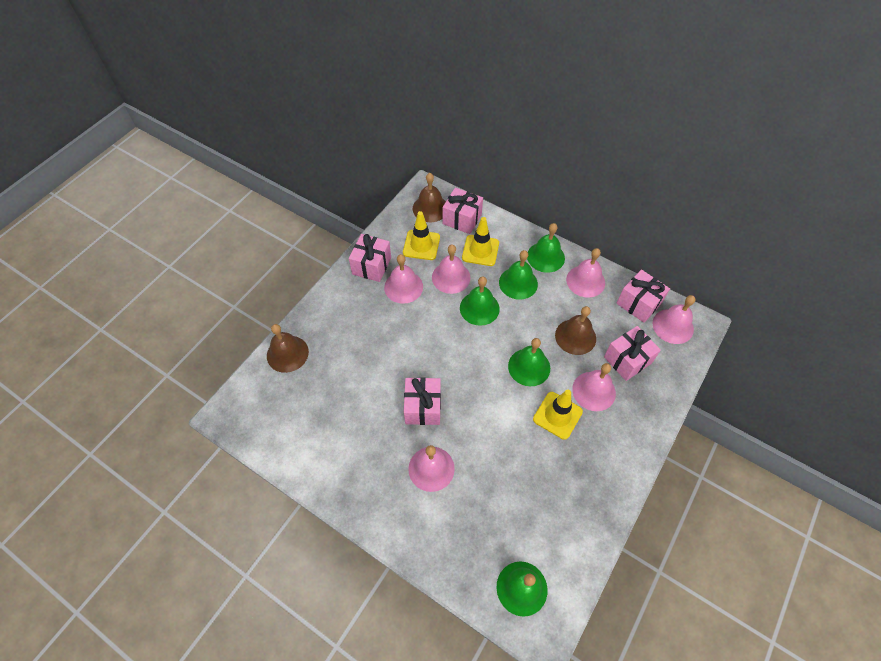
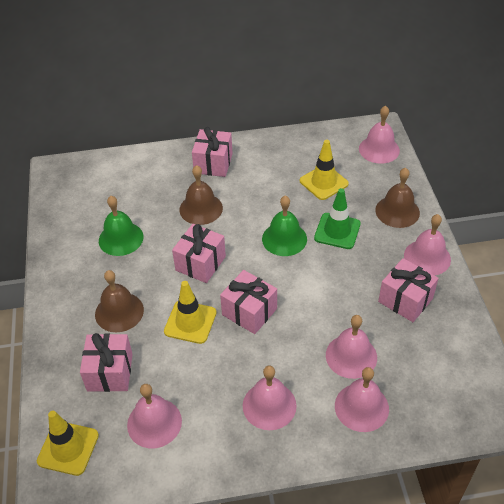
green bell: [460,276,500,326] [497,561,547,617] [499,250,538,300] [508,338,550,386] [527,223,565,273] = 5 -> [99,196,144,256] [262,196,307,256] = 2
green traffic cone: none = 0 -> [314,188,361,249] = 1

